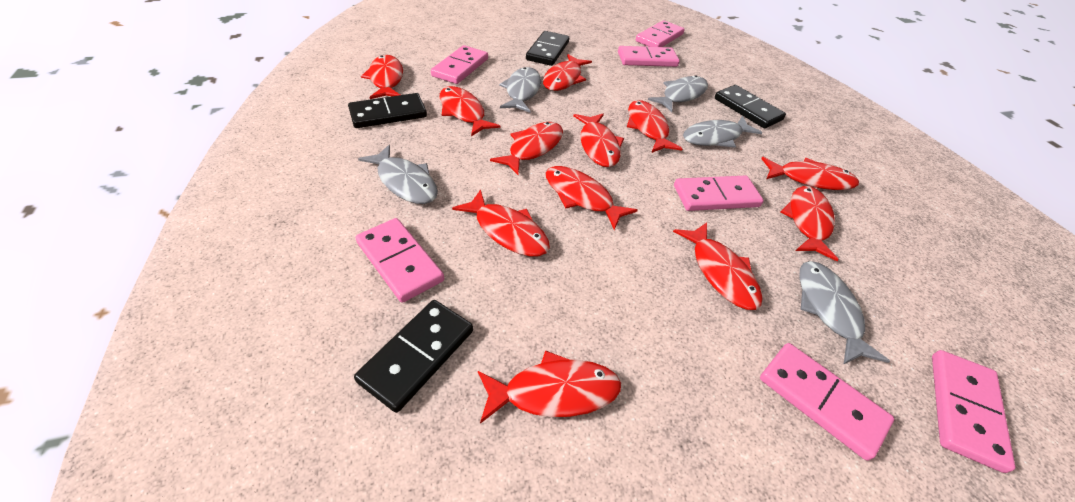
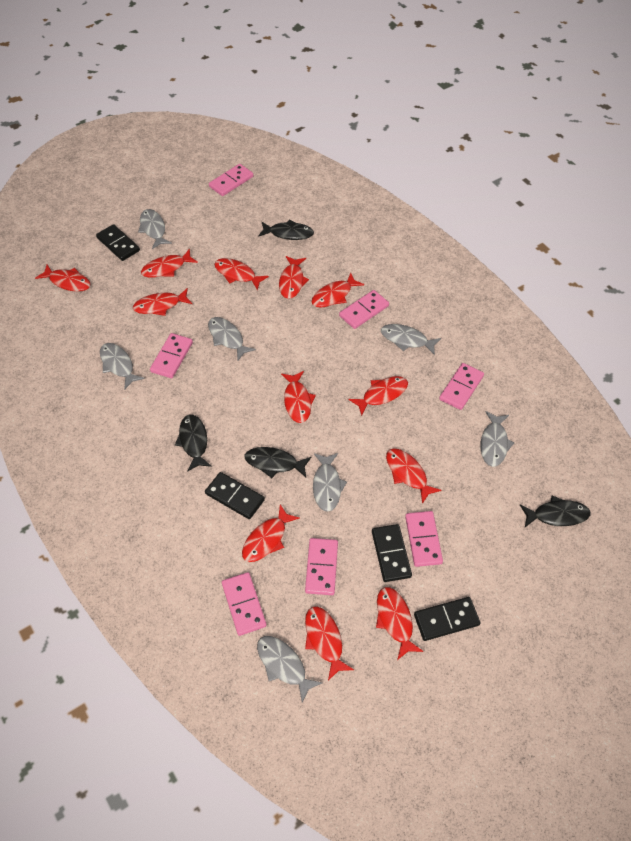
black fish: none = 0 -> [175,414,212,472] [245,447,312,478] [258,220,314,240] [520,496,591,527] = 4
grey fish: [358,145,438,204] [499,67,541,113] [648,75,708,112] [683,116,762,147] [799,261,890,365] = 5 -> [100,343,145,389] [138,209,172,249] [208,317,256,360] [257,636,322,703] [313,453,347,512] [381,324,441,355] [480,411,514,467] = 7

